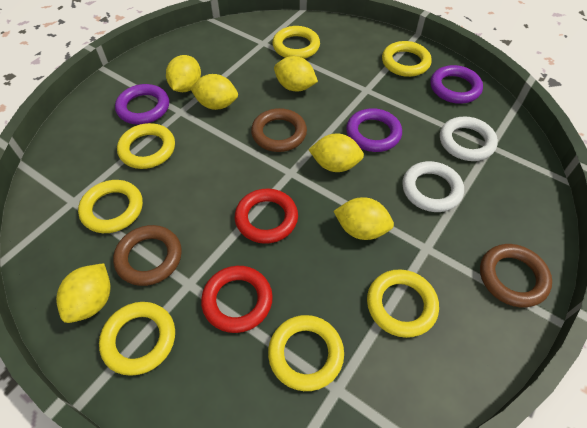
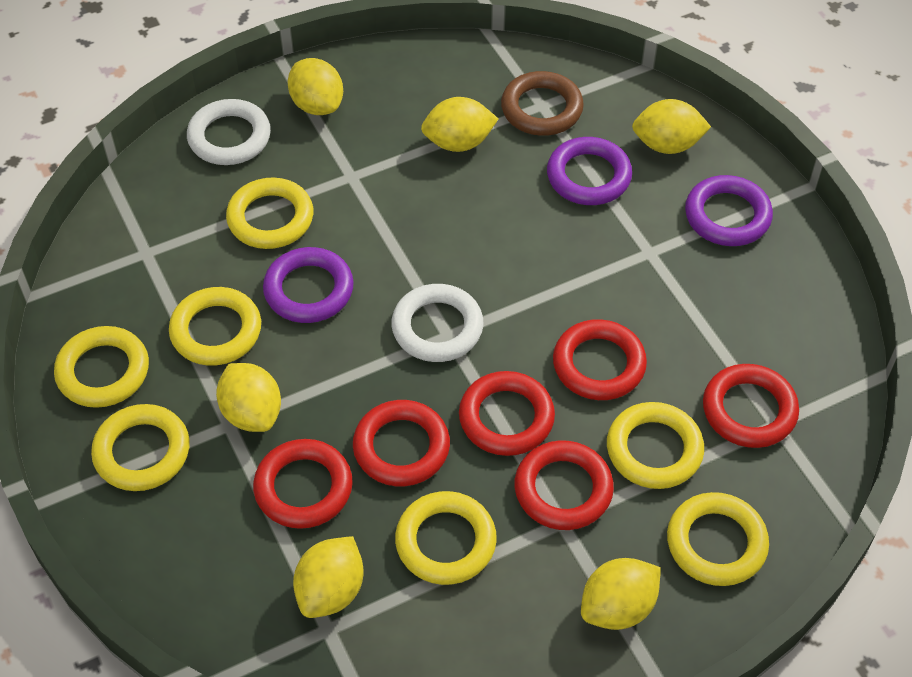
brown ring: [113,225,182,286] [251,108,307,152] [480,244,552,307] = 3 -> [501,71,584,136] = 1
red ring: [201,266,273,333] [235,189,298,244] = 2 -> [253,439,353,529] [353,400,450,486] [459,371,555,456] [514,440,614,530] [553,319,647,400] [703,364,799,448] = 6

